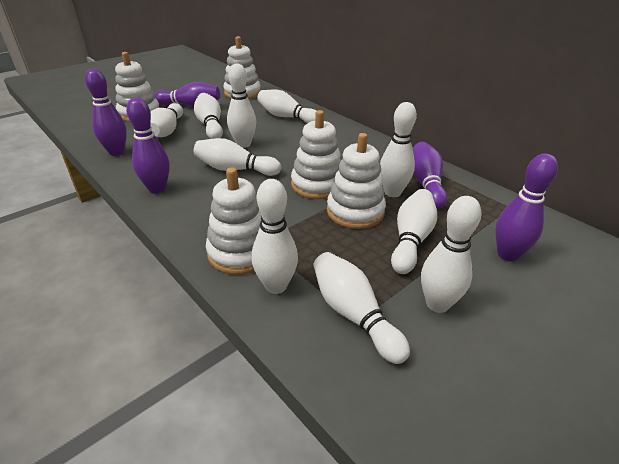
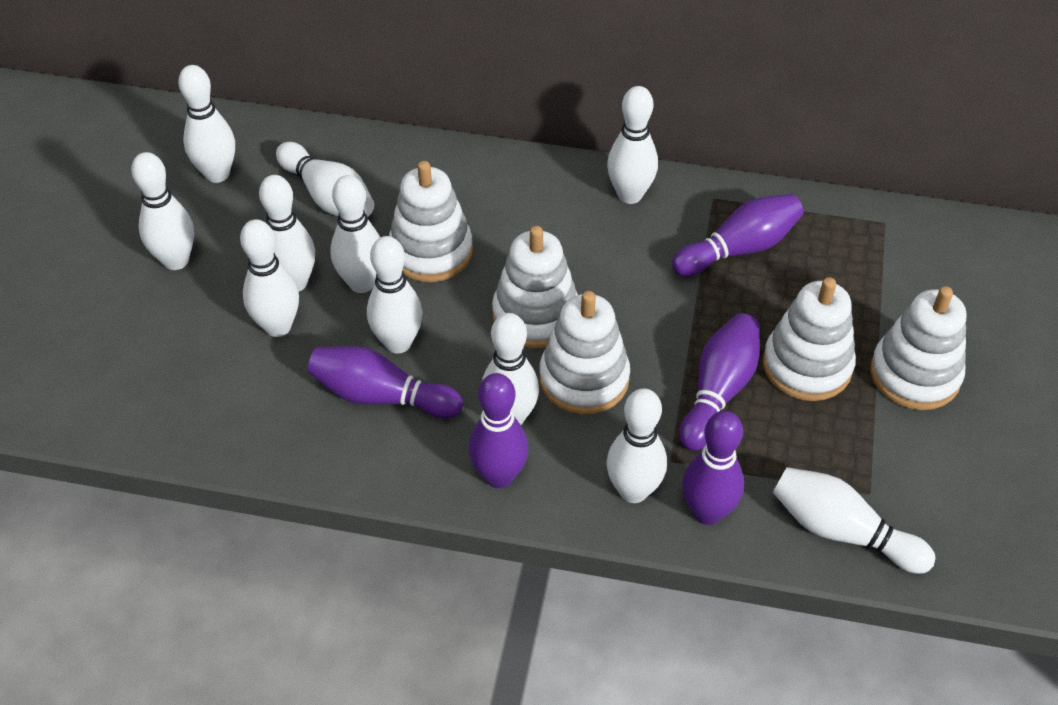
white bowling pin: [150,103,183,137] [194,93,223,139] [194,138,281,176] [227,64,256,148] [251,179,298,294] [257,90,316,123] [313,252,410,364] [380,102,417,197] [391,189,437,274] [421,196,481,313] = 10 -> [131,152,194,270] [178,65,235,183] [240,219,299,337] [259,175,315,291] [276,142,374,217] [330,175,380,293] [367,236,423,353] [482,313,539,425] [606,388,667,503] [607,86,658,204] [772,467,936,574] = 11

